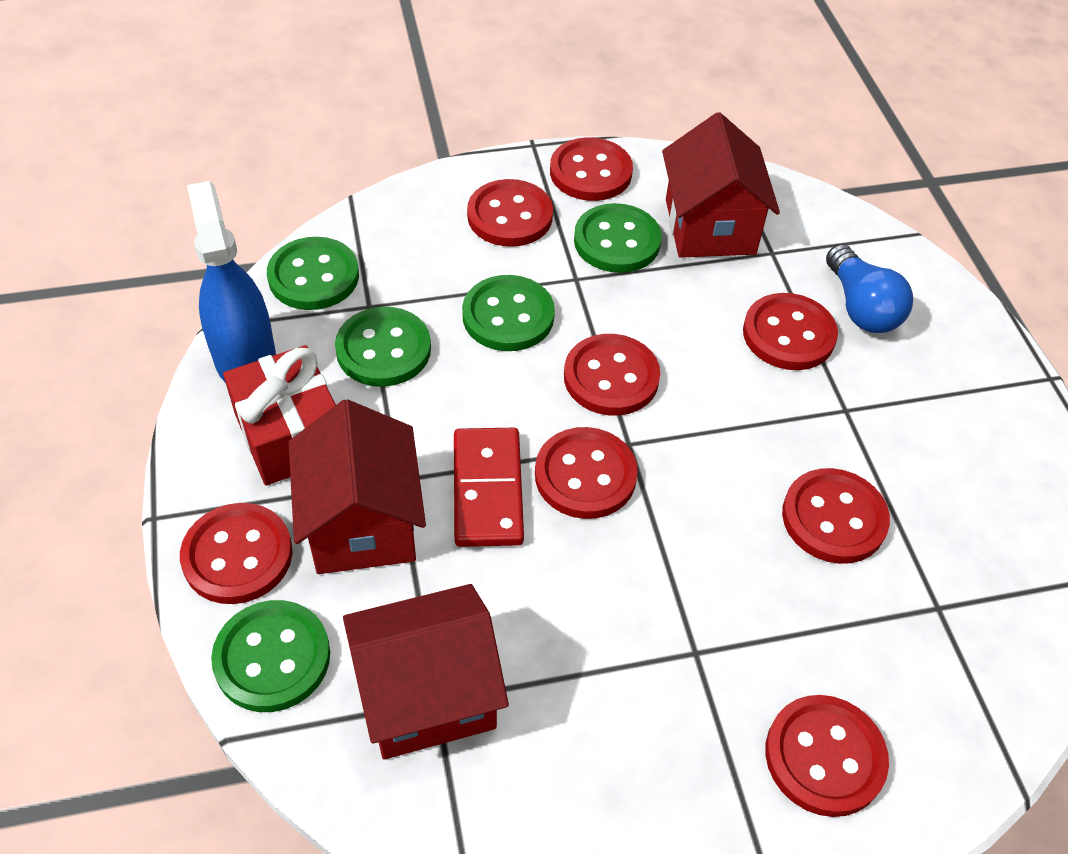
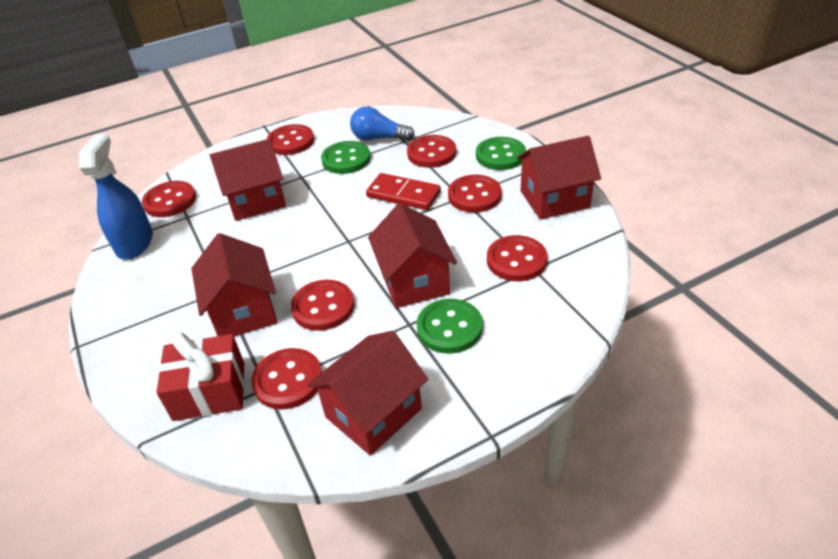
green button: [211,600,330,712] [267,237,359,310] [335,307,431,387] [462,275,555,351] [574,203,662,273] = 5 -> [321,141,371,174] [417,299,483,354] [476,137,526,170] = 3
red button: [180,503,293,604] [467,179,553,247] [535,427,638,519] [550,137,633,201] [564,334,660,416] [743,293,838,370] [765,695,889,817] [782,468,890,564] = 8 -> [142,181,196,217] [251,348,322,410] [267,124,314,155] [291,280,355,331] [407,135,456,168] [448,175,502,213] [487,235,548,281] = 7
red house: [288,399,426,574] [343,584,509,760] [662,112,780,258] = 3 -> [191,233,277,336] [210,139,286,221] [307,331,428,455] [368,203,457,308] [516,136,601,220] = 5

